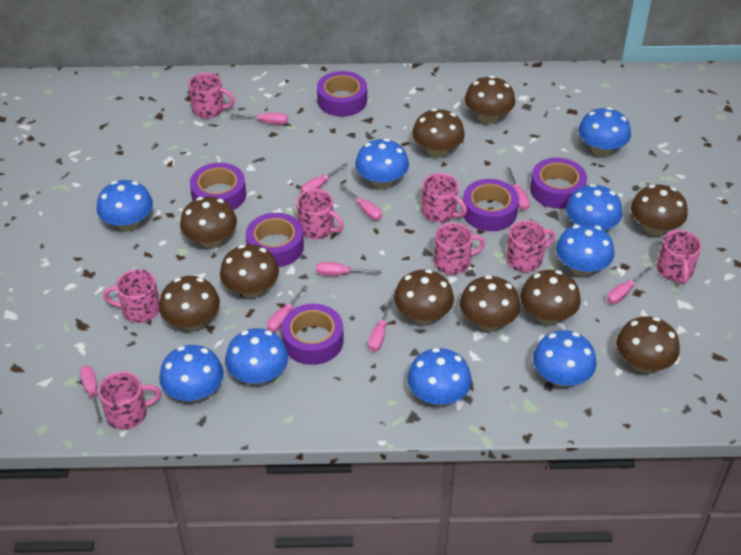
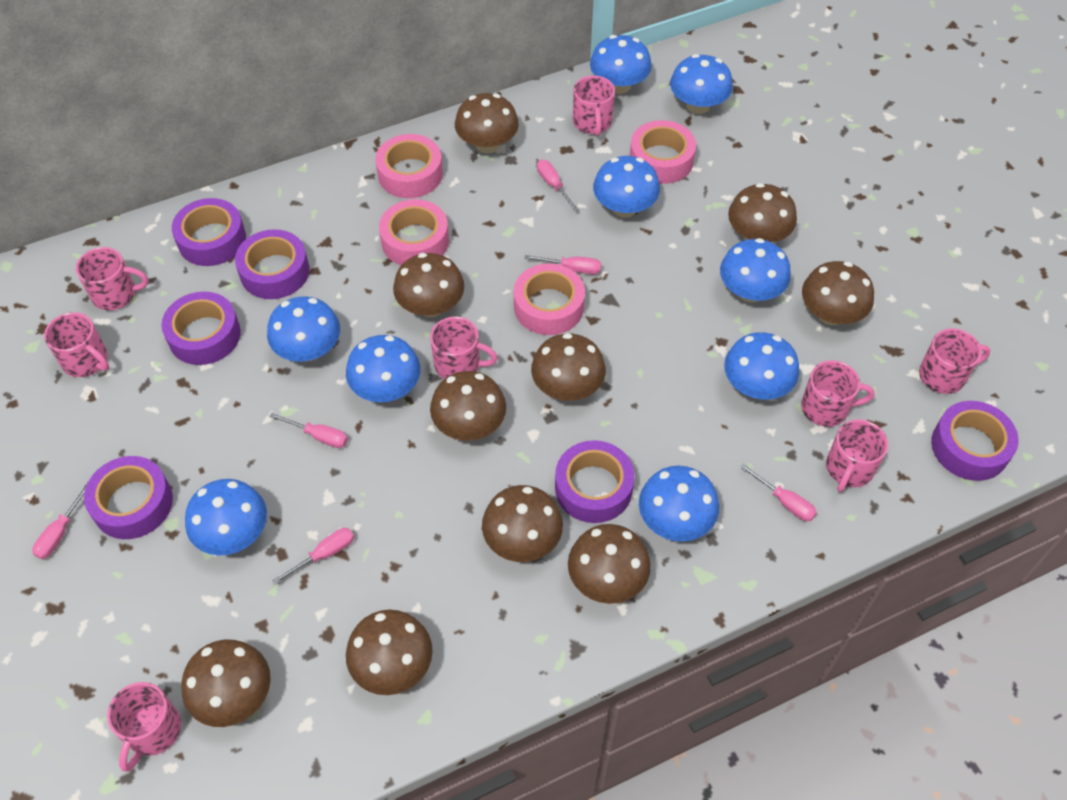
pink screwdriver: [80,366,103,422] [231,113,288,125] [267,285,308,332] [301,163,348,193] [316,262,381,276] [340,184,382,220] [368,299,393,352] [507,167,530,210] [607,266,652,304] = 9 -> [32,482,88,559] [269,413,348,448] [272,528,354,585] [524,255,601,274] [537,160,579,211] [740,464,817,521] = 6
pink tape: none = 0 -> [375,134,443,198] [379,199,449,265] [514,263,585,335] [630,120,696,184] = 4

